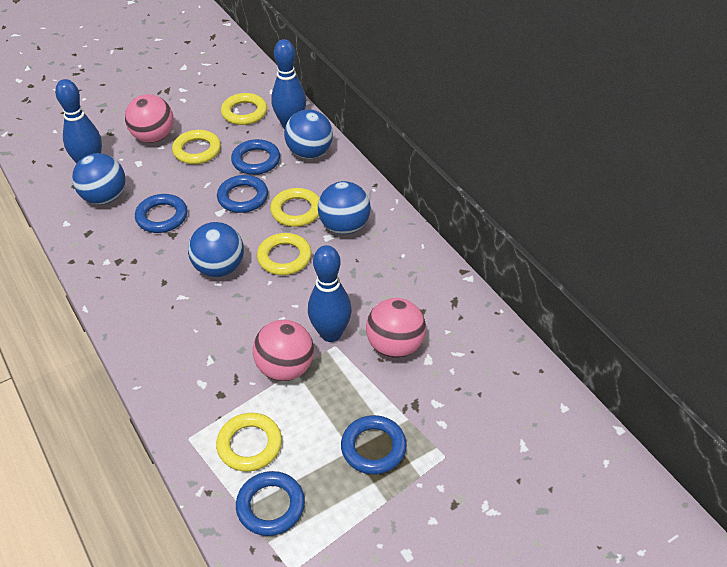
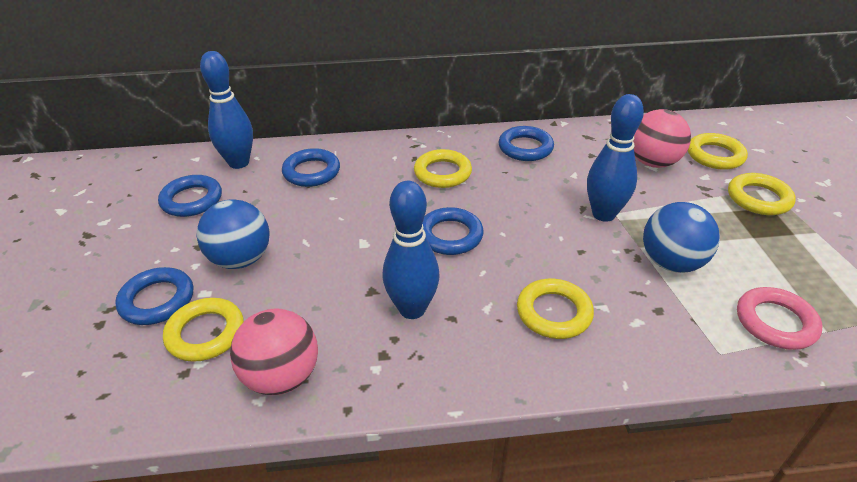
blue ball: [72,153,125,205] [188,222,244,277] [284,109,333,159] [318,181,371,234] = 4 -> [197,199,270,269] [643,202,720,273] = 2
pink ball: [125,94,174,143] [253,320,314,381] [366,298,426,358] = 3 -> [230,308,318,395] [633,109,691,168] = 2
pink ring: none = 0 -> [737,287,822,350] = 1

